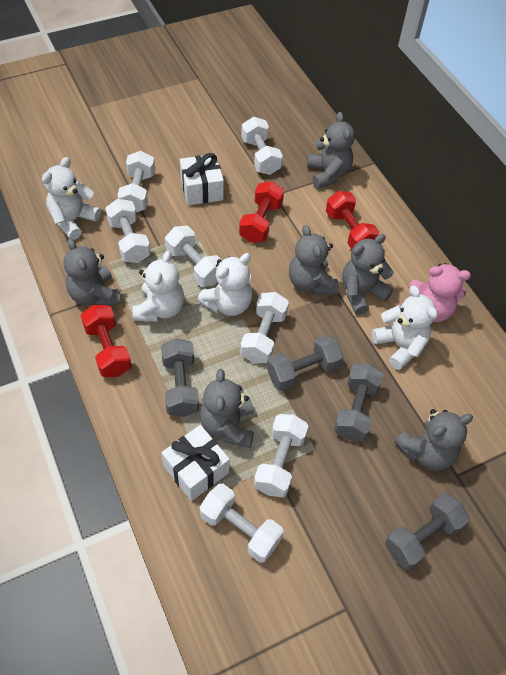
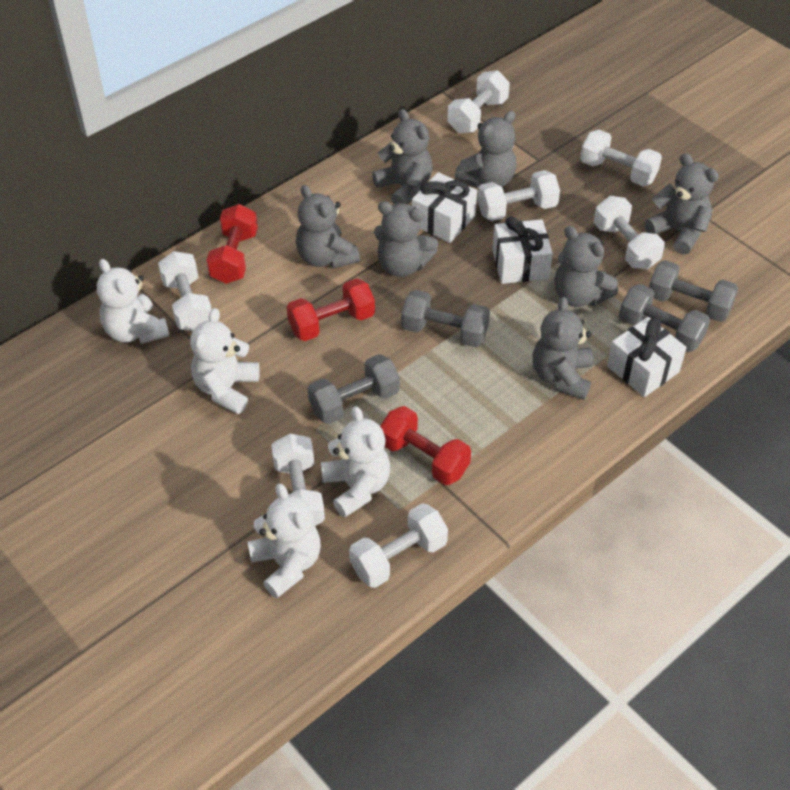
grey teddy bear: [63,238,122,306] [200,369,254,448] [289,225,339,295] [307,112,355,188] [342,234,394,315] [395,409,473,471] = 6 -> [296,185,360,269] [372,109,433,204] [374,201,438,277] [455,111,516,188] [532,297,593,400] [554,226,618,307] [645,153,719,255] = 7
pink teddy bear: [409,263,471,322] = 1 -> none = 0
white gift: [161,425,230,501] [180,153,224,205] = 2 -> [412,172,477,243] [492,216,553,284] [607,317,687,397] = 3

